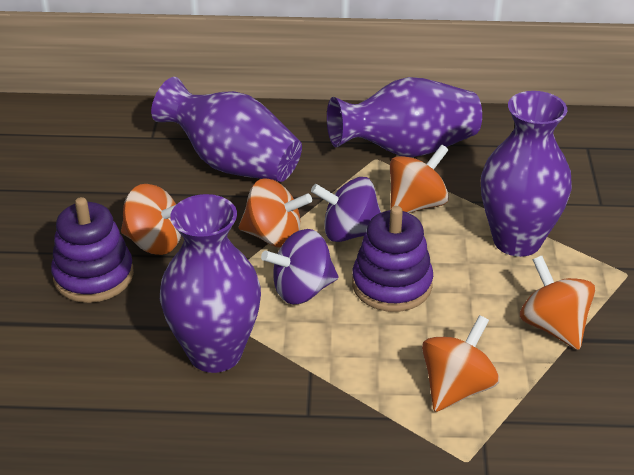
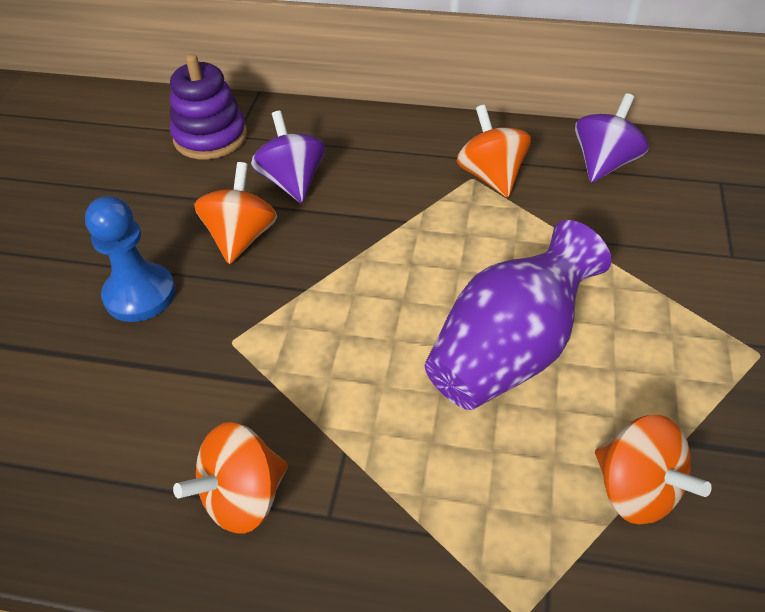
blue pawn: none = 0 -> [85,196,176,322] = 1
orange spinning top: [121,184,181,255] [238,178,312,248] [390,144,449,213] [422,315,499,412] [520,256,595,350] = 5 -> [173,422,288,534] [194,162,277,264] [457,105,531,198] [595,415,712,525] = 4
purple stacking toy: [51,197,134,303] [352,206,433,312] = 2 -> [170,54,247,159] = 1
purple vase: [151,77,302,182] [160,194,261,373] [327,77,482,157] [481,91,572,257] = 4 -> [425,220,612,410] = 1

